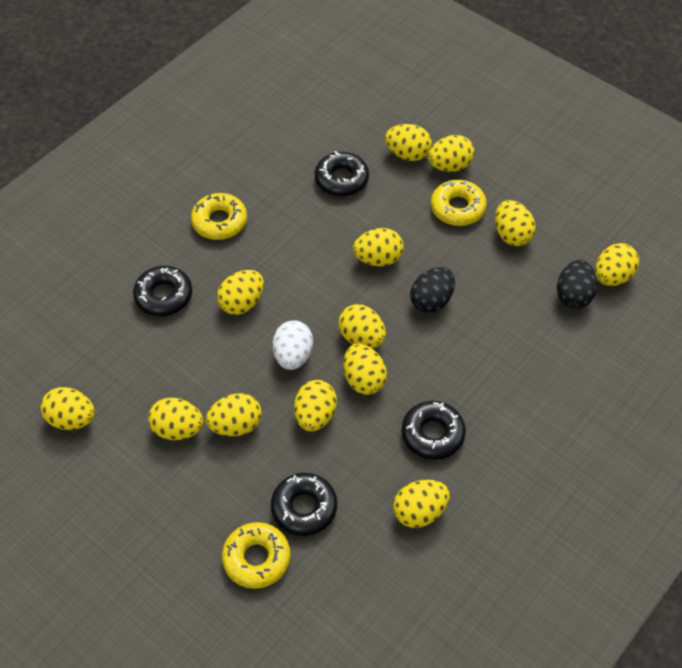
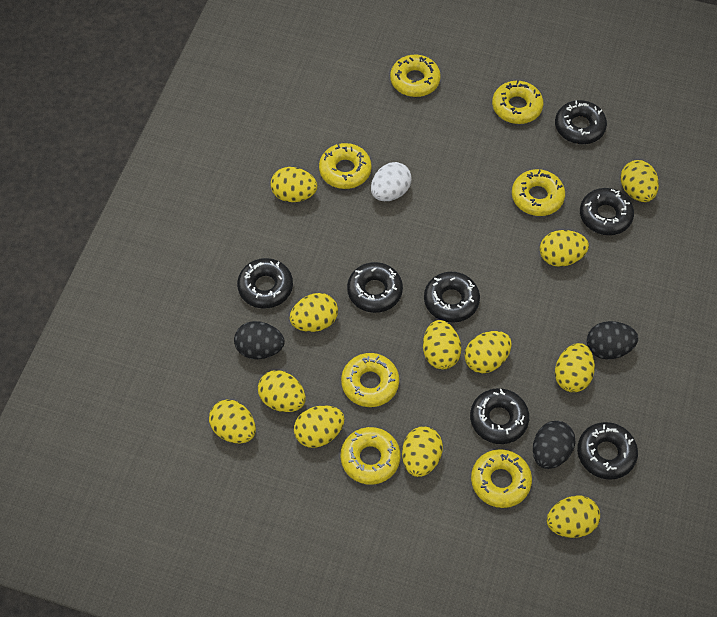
black donut: [133,266,192,316] [271,473,337,536] [315,151,369,197] [401,401,466,460] = 4 -> [237,258,293,309] [347,262,403,313] [424,272,480,323] [470,388,529,444] [555,100,607,144] [577,422,638,480] [580,188,634,235] = 7
black egg: [410,267,455,313] [557,260,597,309] = 2 -> [234,321,284,359] [533,421,576,469] [587,321,638,359] = 3
yellow donut: [191,193,247,240] [222,522,290,589] [431,180,487,226] = 3 -> [319,143,372,189] [341,353,399,407] [341,427,400,485] [390,55,441,97] [471,449,532,508] [492,80,543,124] [512,169,565,216] = 7
yellow egg: [41,387,95,430] [148,398,204,440] [206,393,262,436] [217,270,264,315] [294,380,337,432] [338,304,386,348] [343,343,387,395] [353,228,404,266] [385,124,432,161] [393,480,450,528] [428,135,474,172] [495,200,536,246] [595,243,639,286] = 13 -> [209,400,256,443] [258,370,306,412] [271,167,317,202] [290,293,338,332] [294,405,345,448] [402,426,443,477] [423,320,461,369] [465,331,512,373] [540,230,589,267] [547,496,600,538] [555,343,595,392] [620,160,659,202] = 12

